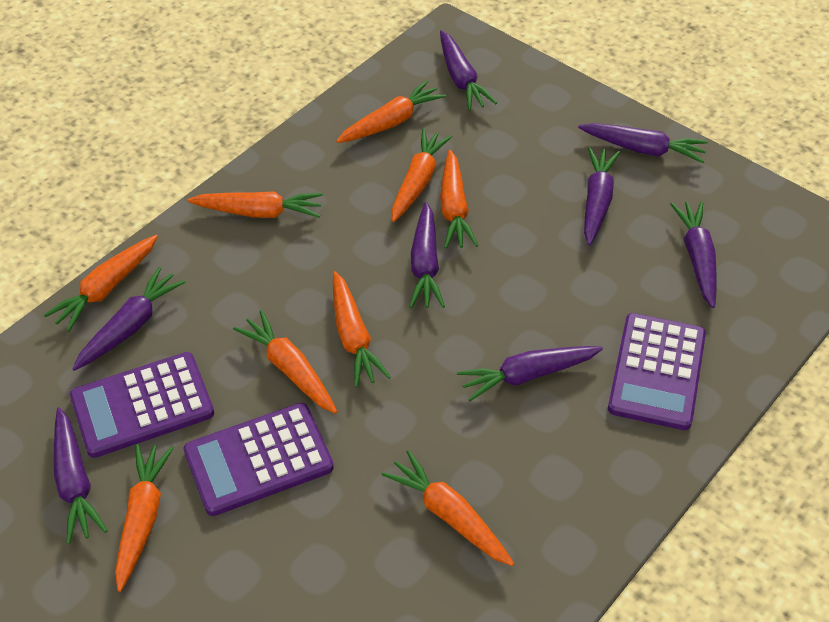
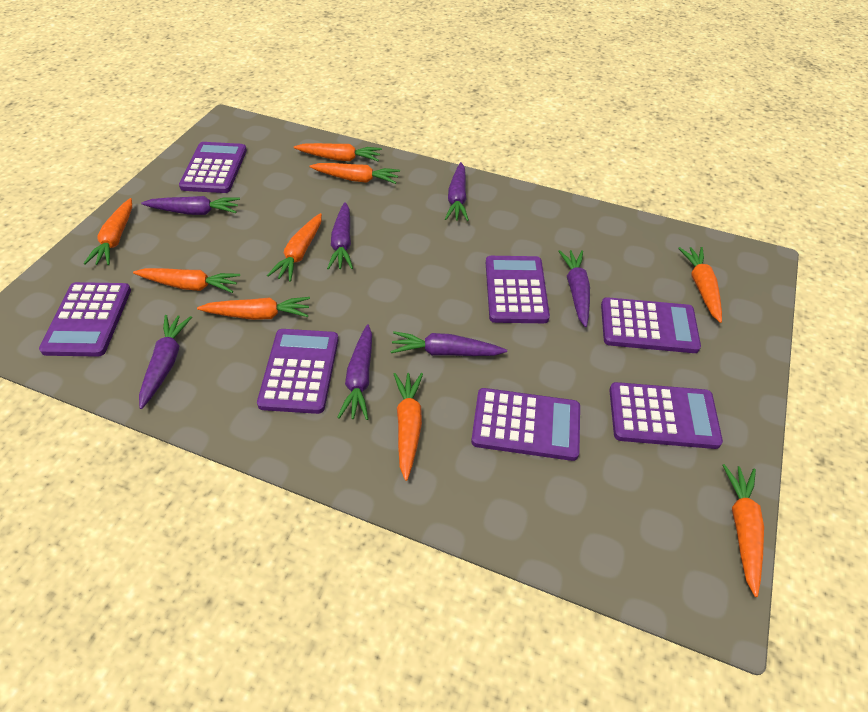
purple calculator: [70,352,214,458] [183,403,334,516] [608,313,706,430] = 3 -> [39,282,131,357] [179,142,247,193] [257,329,338,414] [471,388,580,461] [486,256,550,323] [601,297,701,353] [609,382,723,449] = 7
purple carrot: [54,407,108,544] [72,267,186,371] [409,202,445,308] [440,30,497,111] [457,346,603,401] [578,123,708,163] [584,147,620,245] [670,201,717,308] = 8 -> [139,315,192,409] [141,196,240,215] [327,202,353,270] [337,324,372,420] [391,331,507,356] [445,162,469,221] [558,250,590,327] = 7

